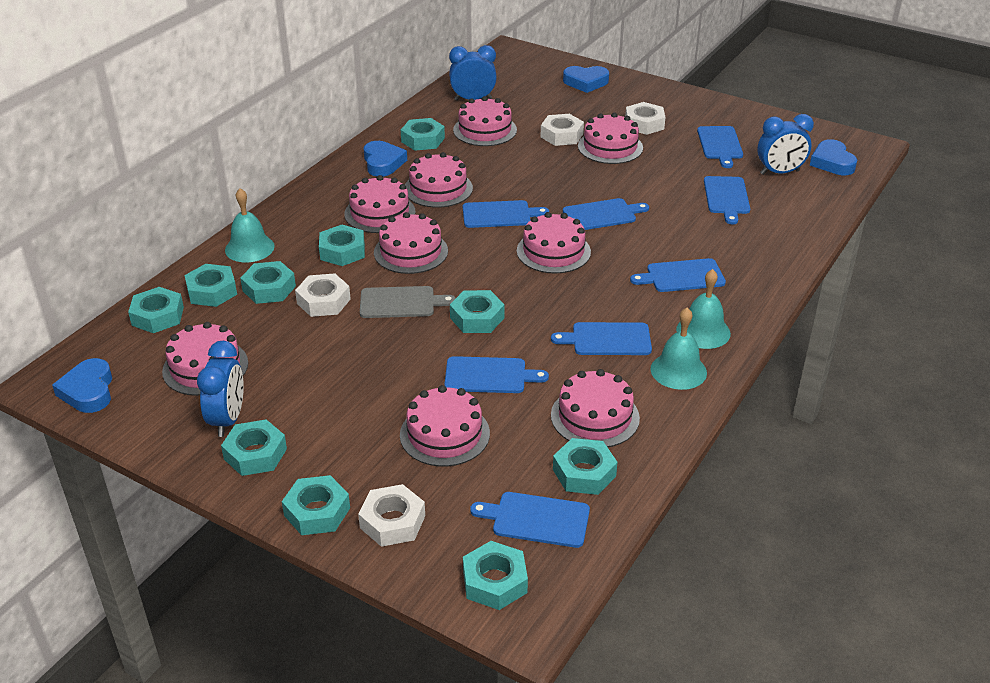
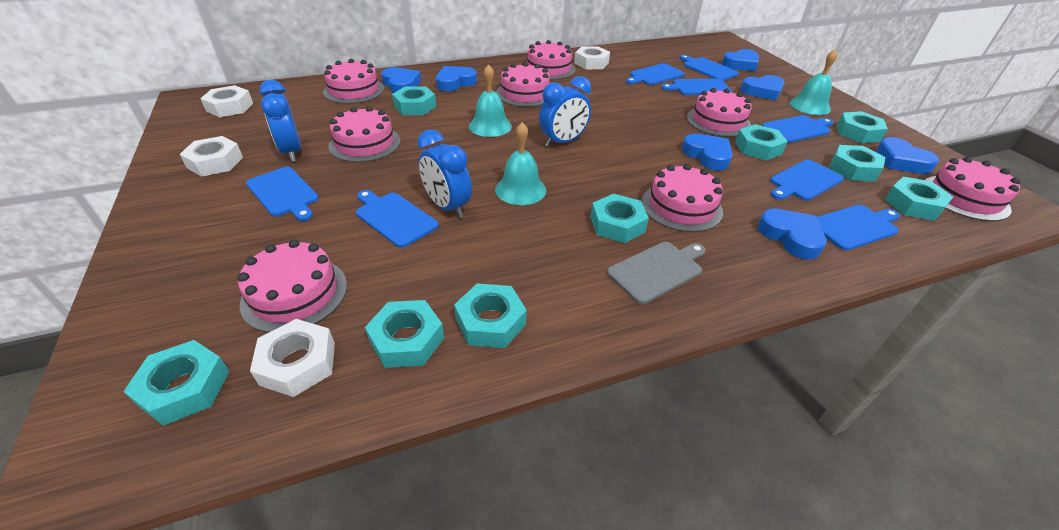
blue heart: [52,358,112,413] [364,141,407,177] [563,66,609,93] [810,139,857,175] = 4 -> [381,67,421,93] [436,66,477,91] [682,133,733,171] [722,49,759,71] [740,75,785,101] [758,208,827,260] [876,137,939,174] = 7
pink cake: [162,322,248,396] [344,175,416,233] [374,212,448,274] [400,385,490,467] [405,152,473,208] [453,96,517,146] [517,212,591,274] [551,369,640,447] [578,113,643,164] = 9 -> [237,240,347,333] [323,59,384,104] [328,106,400,162] [496,62,550,107] [527,40,576,80] [642,164,723,232] [687,88,752,137] [925,157,1021,221] = 8
turquoise nut: [128,287,184,333] [184,264,237,307] [221,419,287,476] [240,261,296,304] [282,475,350,535] [319,224,365,266] [401,118,445,151] [450,290,505,333] [463,541,528,610] [553,438,618,495] = 10 -> [123,340,230,426] [365,300,444,368] [392,86,436,115] [454,284,527,348] [591,194,649,243] [735,124,788,161] [829,145,885,182] [837,111,888,143] [885,177,953,221] = 9

